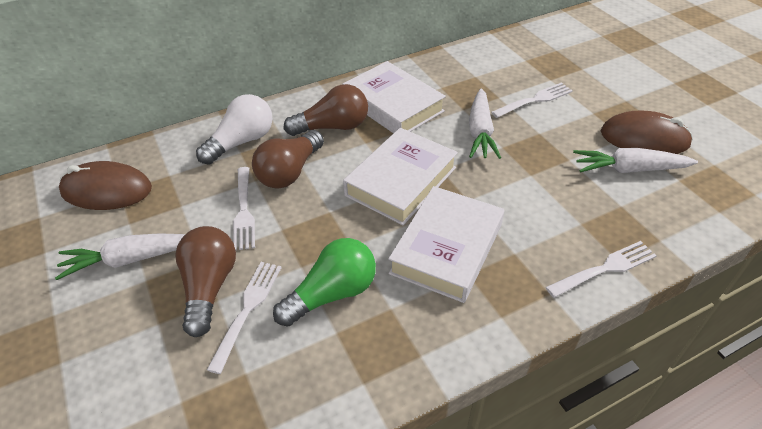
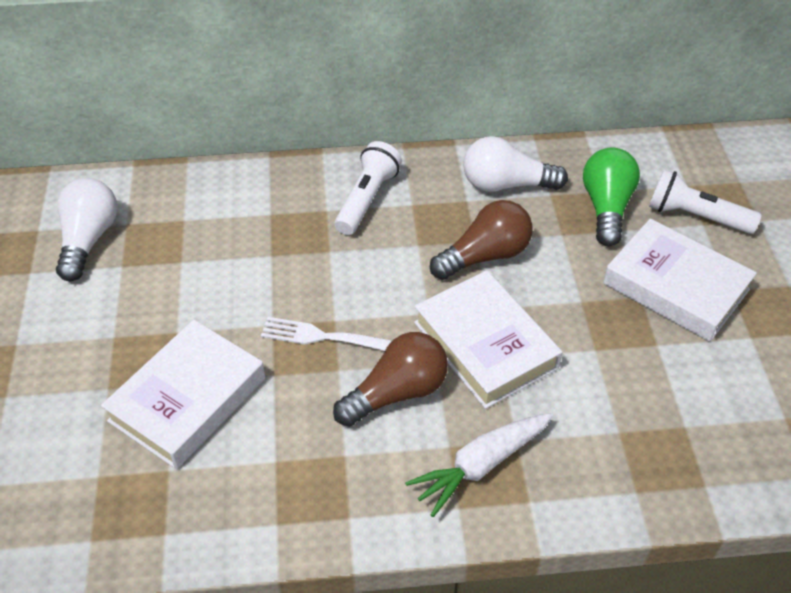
brown light bulb: [175,226,236,337] [252,130,324,189] [284,84,368,136] = 3 -> [333,332,448,427] [430,200,533,280] = 2
brown mouse: [59,161,152,210] [601,111,693,154] = 2 -> none = 0
white carrot: [55,233,185,280] [469,88,501,159] [573,148,698,173] = 3 -> [405,413,553,517] = 1
white flashlight: none = 0 -> [335,141,402,235] [649,169,762,234] = 2
white fork: [207,262,282,374] [233,167,255,251] [491,82,573,118] [546,241,656,298] = 4 -> [261,317,393,351] = 1
white light bulb: [196,94,272,165] = 1 -> [56,178,118,281] [463,136,568,192] = 2

